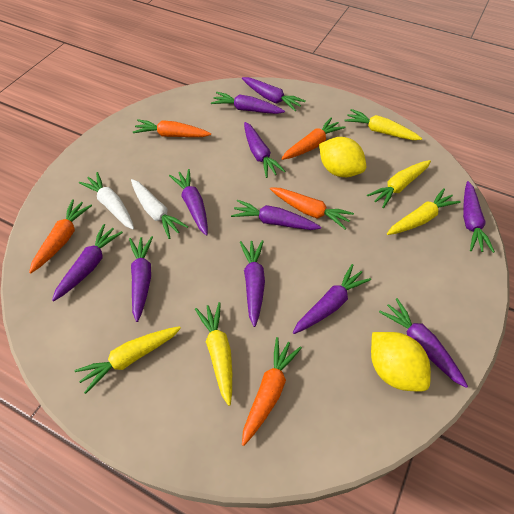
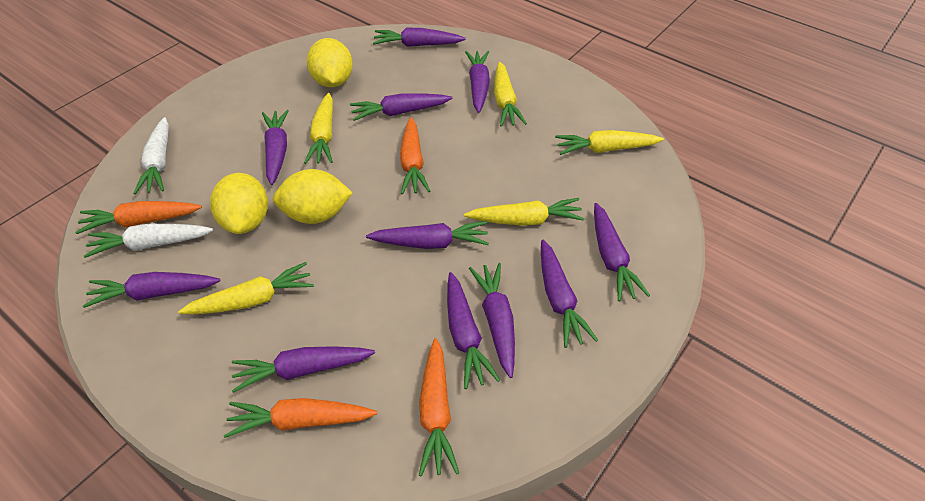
orange carrot: [29,199,92,273] [133,119,211,137] [242,337,302,446] [270,188,354,229] [281,117,345,160] = 5 -> [75,201,202,234] [224,398,377,438] [400,117,430,194] [419,338,459,476] = 4
yellow lemon: [319,137,366,177] [371,332,431,392] = 2 -> [210,173,268,234] [273,169,353,224] [307,38,353,87] = 3

